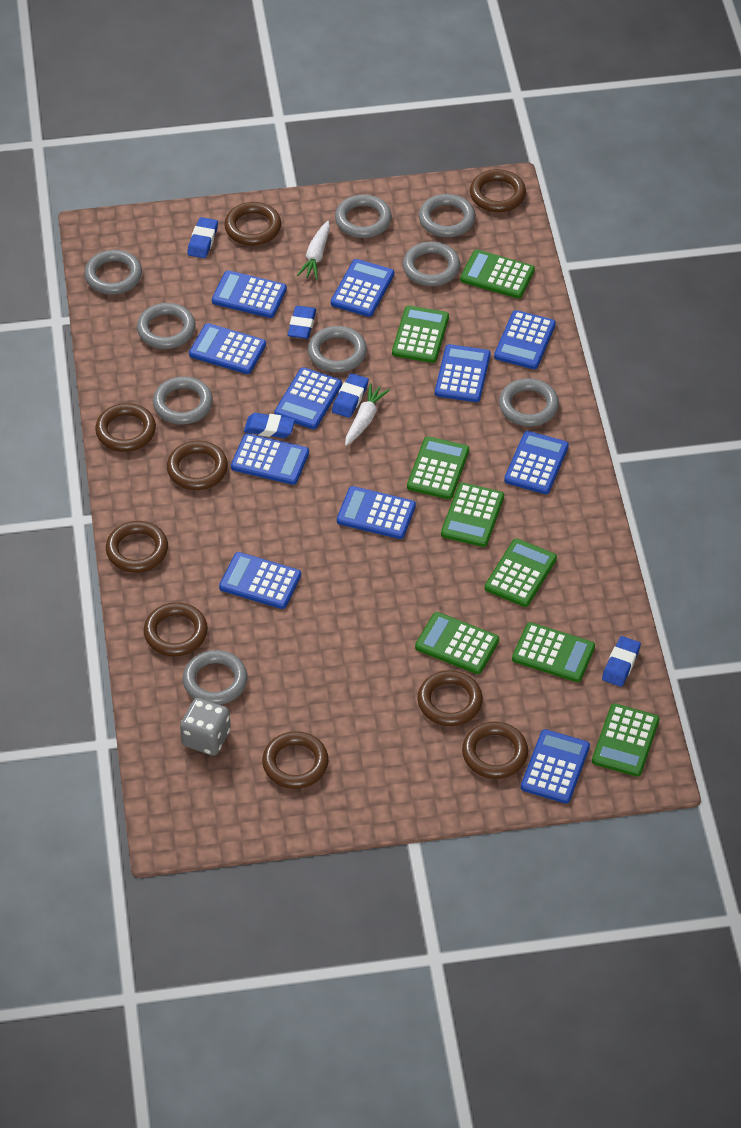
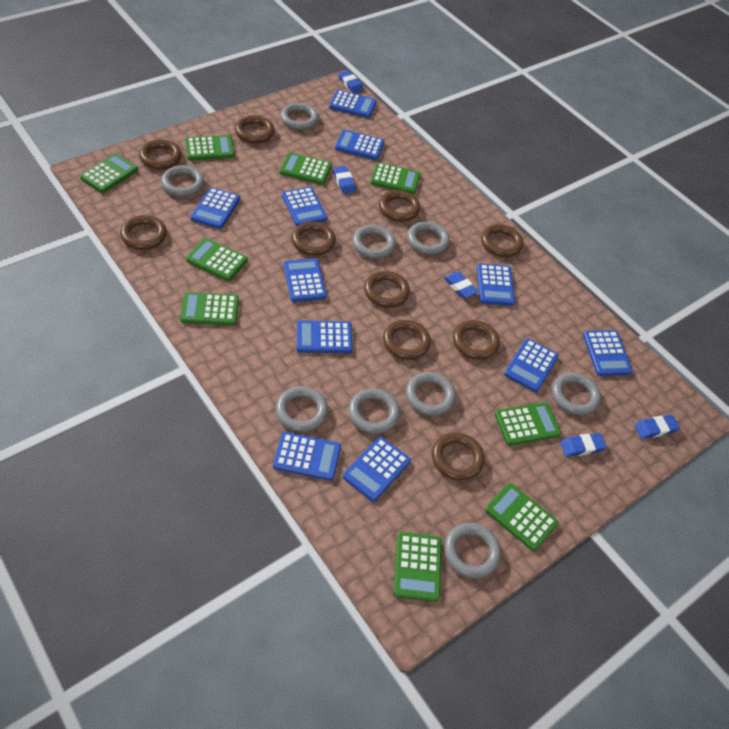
brown ring: [95,403,156,452] [106,521,168,573] [144,602,208,656] [167,441,228,490] [224,202,281,246] [262,731,329,789] [418,670,483,726] [462,722,528,779] [470,169,526,212] = 9 -> [120,215,167,250] [139,139,182,169] [235,115,275,143] [292,221,336,256] [364,271,410,308] [379,190,420,222] [383,320,431,360] [432,432,485,481] [453,320,500,360] [481,224,523,257] = 10
green calculator: [392,306,449,363] [407,436,469,499] [415,612,499,674] [441,482,504,547] [460,250,535,299] [485,538,557,607] [512,622,595,682] [592,703,659,777] = 8 -> [80,153,138,193] [180,292,239,325] [185,135,235,160] [186,238,247,281] [280,152,332,184] [370,163,420,194] [394,532,442,602] [485,483,558,551] [495,402,561,446] = 9
grey dice: [180,698,231,756] = 1 -> none = 0
white carrot: [297,221,330,280] [345,383,390,446] = 2 -> none = 0

